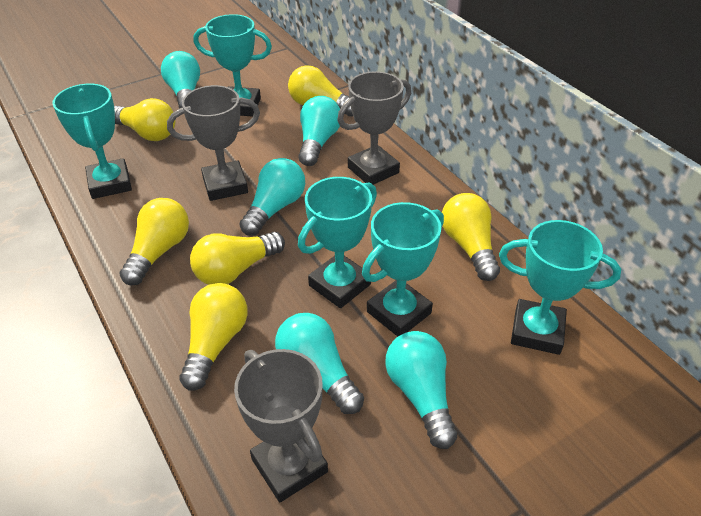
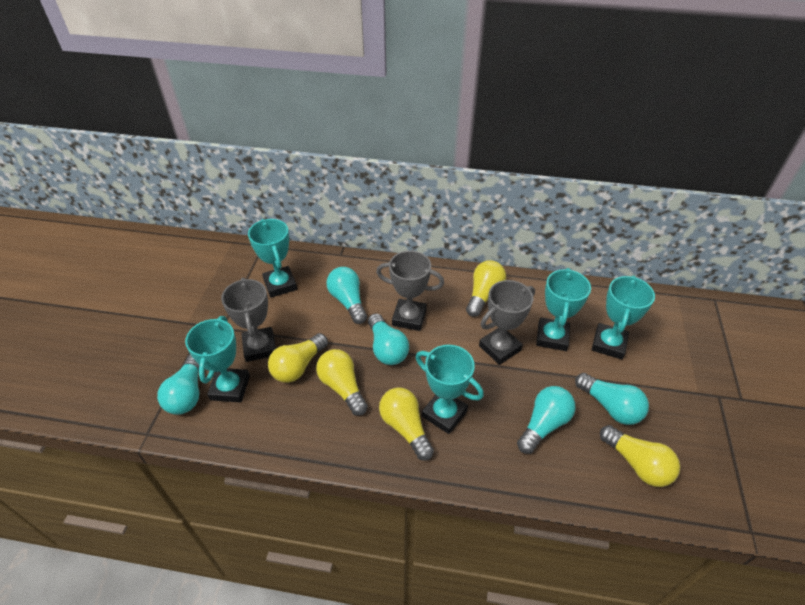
yellow light bulb: [114,98,176,141] [119,198,189,286] [179,283,248,391] [190,232,285,285] [288,65,353,116] [442,193,500,281] = 6 -> [268,333,328,383] [316,349,368,416] [379,387,434,461] [466,260,506,317] [600,425,680,487] = 5

